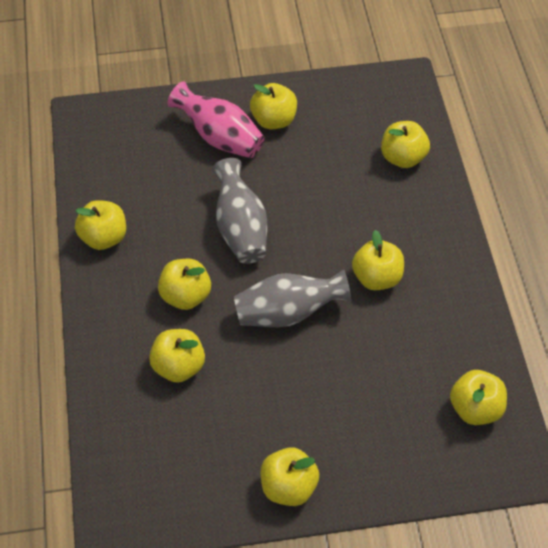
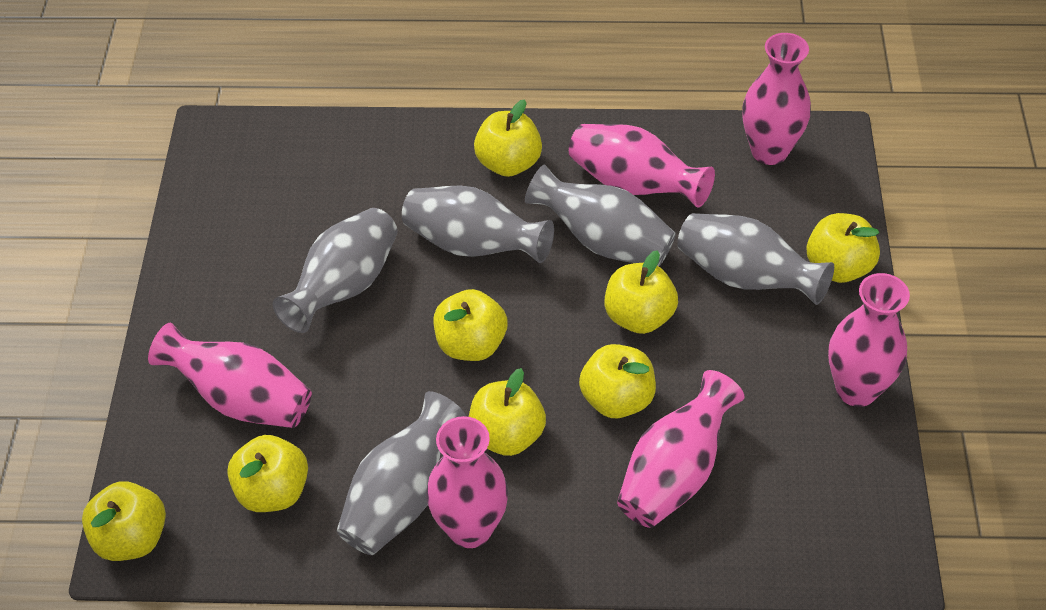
grey vase: [212,158,267,264] [234,270,351,327] = 2 -> [273,208,398,333] [337,391,466,555] [402,185,554,263] [525,165,676,266] [677,213,834,305] = 5
pink vase: [168,81,265,158] = 1 -> [148,323,312,428] [426,416,508,548] [569,124,715,208] [617,370,744,528] [742,33,811,165] [828,273,910,407] = 6

